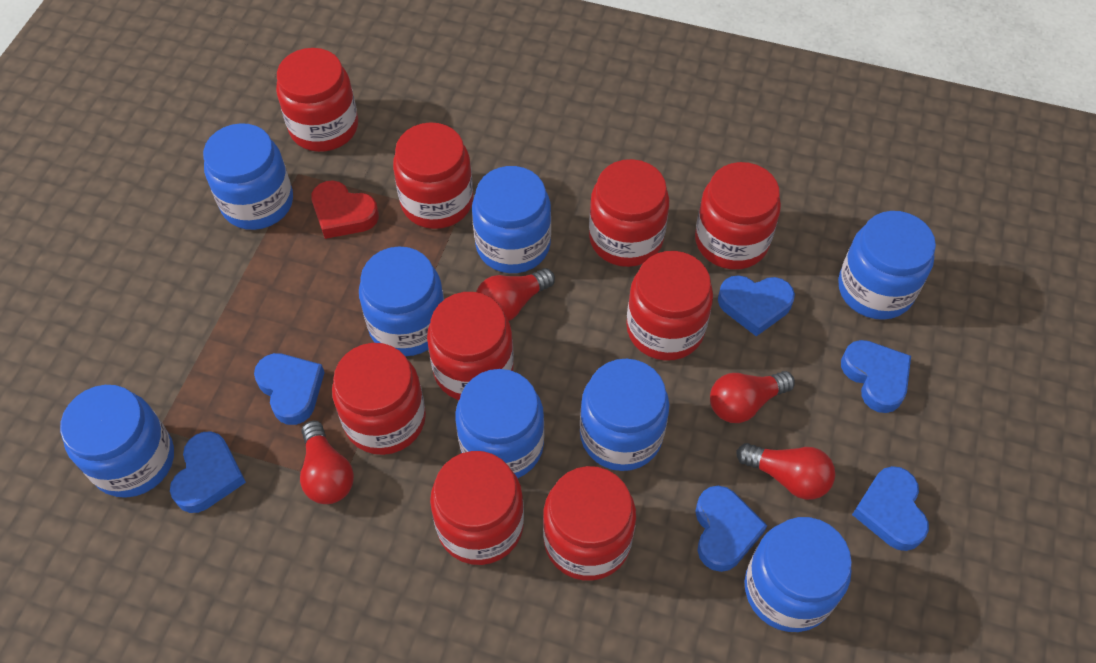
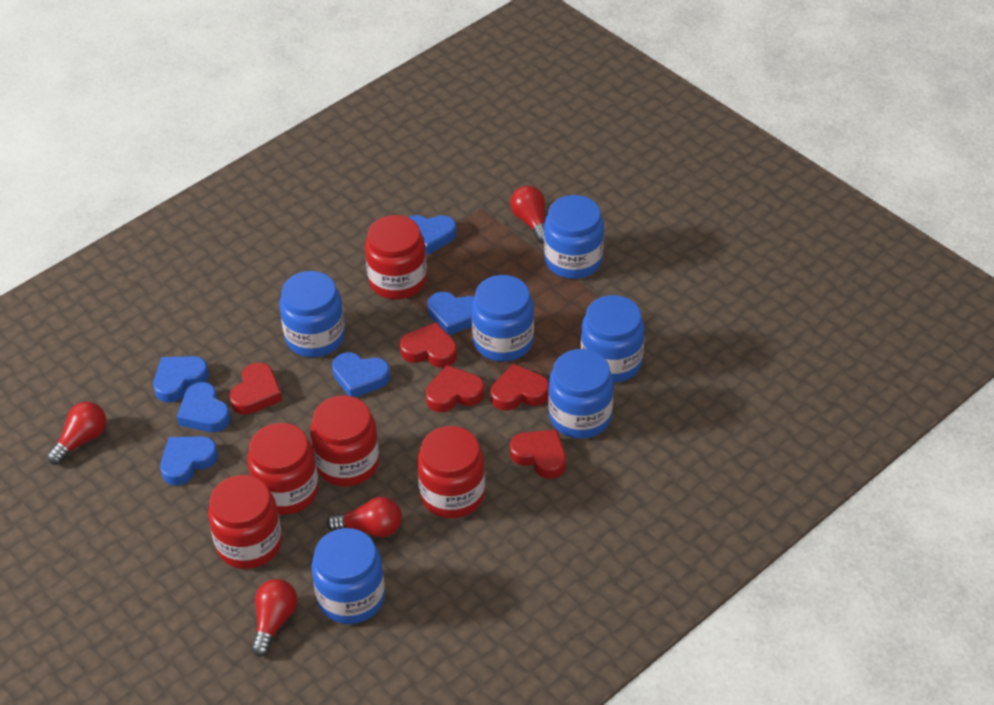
blue jar: [60,385,174,498] [203,123,293,230] [359,246,444,356] [455,369,544,478] [472,166,551,273] [580,359,669,471] [745,517,852,632] [838,211,936,320] = 8 -> [279,271,345,357] [312,528,385,624] [472,275,534,362] [544,195,604,279] [549,349,614,438] [581,295,645,383] = 6
red heart: [311,180,379,239] = 1 -> [229,362,282,415] [400,322,457,367] [426,365,485,412] [491,364,549,411] [510,429,566,479] = 5
red jar: [276,48,358,152] [332,343,426,455] [393,122,473,229] [427,292,514,400] [430,451,524,565] [543,466,636,581] [589,159,669,267] [626,251,713,361] [695,162,781,270] = 9 -> [208,475,282,569] [247,423,319,515] [310,395,379,487] [365,215,427,299] [417,426,485,518] = 5

